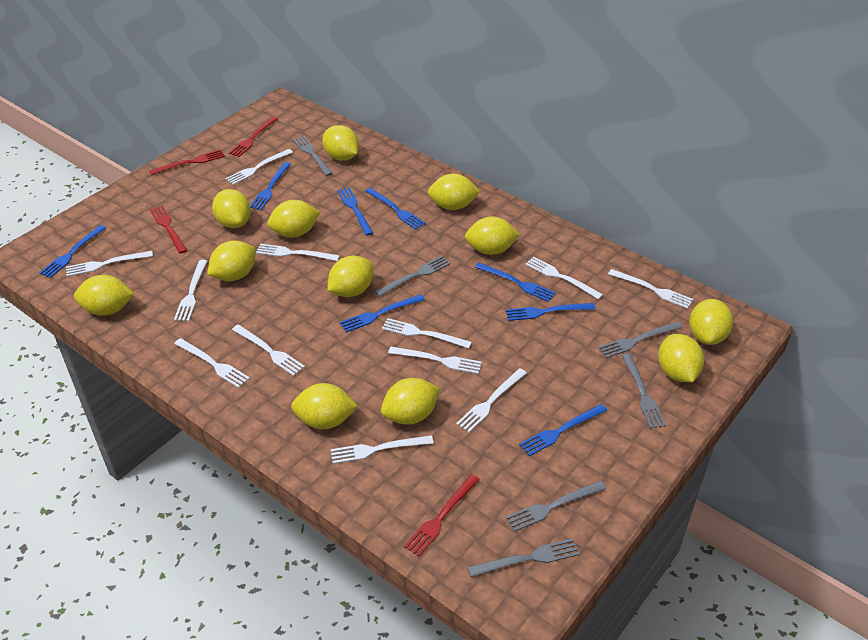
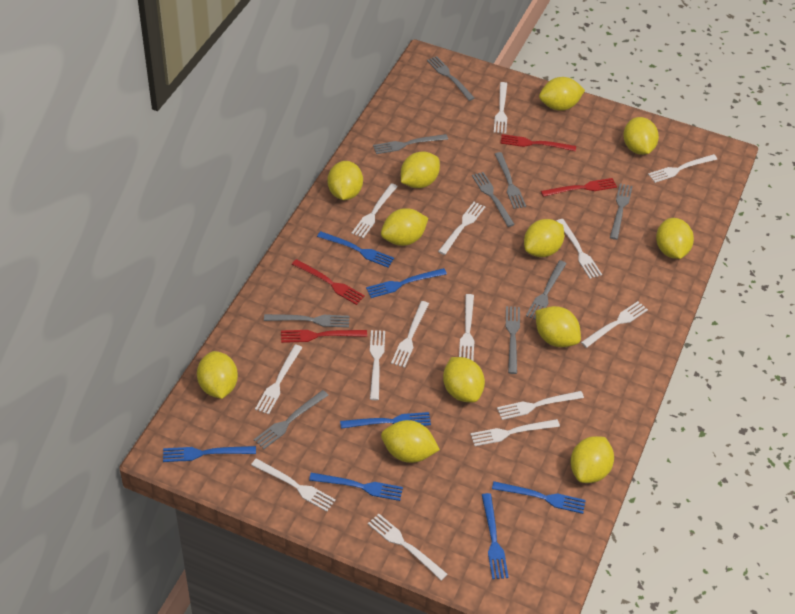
blue fork: [39,225,106,278] [250,162,291,210] [337,187,373,236] [340,294,425,332] [365,188,426,230] [475,262,555,302] [505,303,595,321] [519,404,607,456] = 8 -> [163,446,256,462] [309,473,403,501] [317,231,394,268] [340,412,431,429] [366,268,447,298] [482,493,509,579] [492,481,586,514] = 7
grey fork: [293,136,333,176] [375,256,451,297] [468,538,580,577] [506,481,606,532] [598,322,683,358] [622,353,666,429] = 6 -> [254,390,329,449] [264,314,350,328] [373,134,448,154] [427,56,475,101] [472,172,515,227] [495,152,526,209] [506,306,520,374] [526,260,567,320] [610,183,633,240] = 9
white fork: [66,251,153,277] [174,260,207,321] [174,338,250,388] [226,149,293,185] [232,325,305,376] [256,244,340,261] [331,435,434,464] [382,318,472,348] [388,346,482,374] [456,368,527,432] [525,256,603,299] [608,269,693,309] = 12 -> [251,458,336,512] [255,345,303,415] [352,183,398,238] [368,514,448,581] [370,330,385,400] [391,301,429,368] [438,202,485,255] [459,294,474,360] [470,419,560,446] [494,82,507,134] [497,391,584,420] [557,219,602,279] [581,301,648,348] [648,154,717,183] = 14

